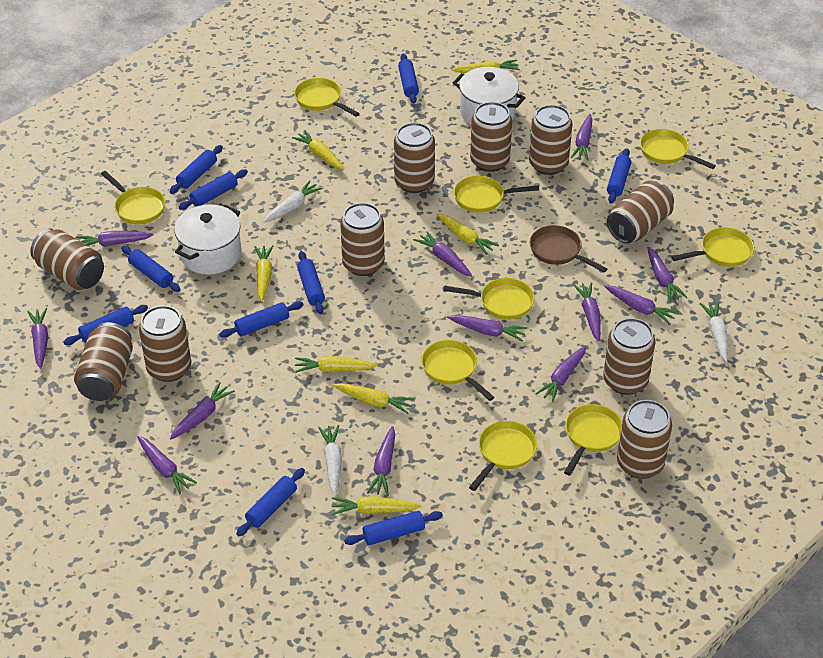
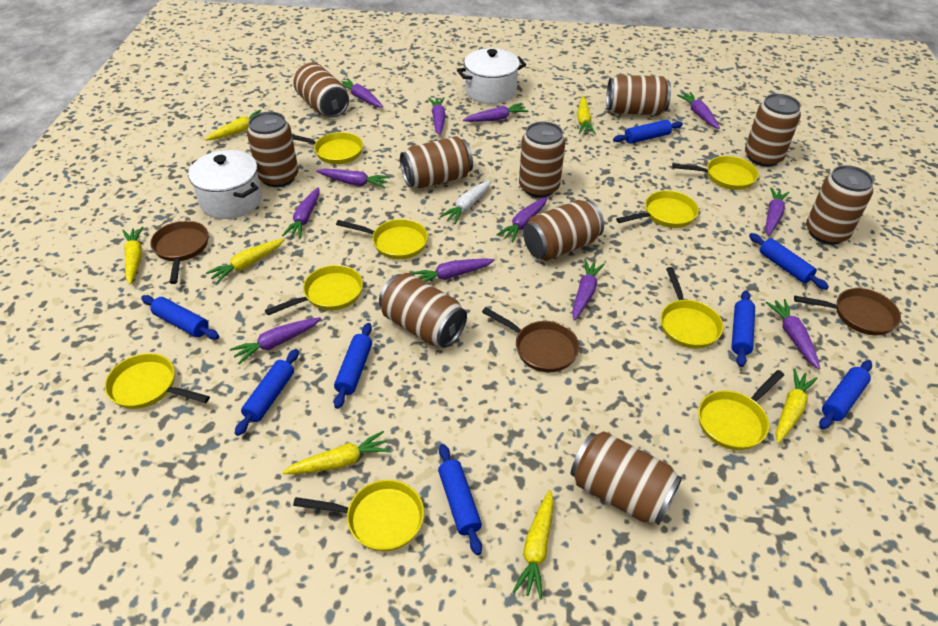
blue rolling pin: [64,305,148,345] [121,246,181,292] [170,145,223,194] [179,169,248,210] [219,301,303,338] [236,468,305,536] [297,251,325,314] [344,511,443,545] [398,54,419,103] [607,148,631,204] = 10 -> [141,295,219,339] [235,349,299,436] [334,323,372,409] [438,444,482,555] [613,120,683,144] [731,290,755,367] [749,233,829,290] [819,360,872,429] = 8
brown pan: [530,225,607,273] = 1 -> [150,221,208,284] [482,307,579,372] [794,288,901,336] = 3
white carrot: [263,180,323,223] [318,425,342,495] [700,302,728,362] = 3 -> [440,180,491,224] = 1

